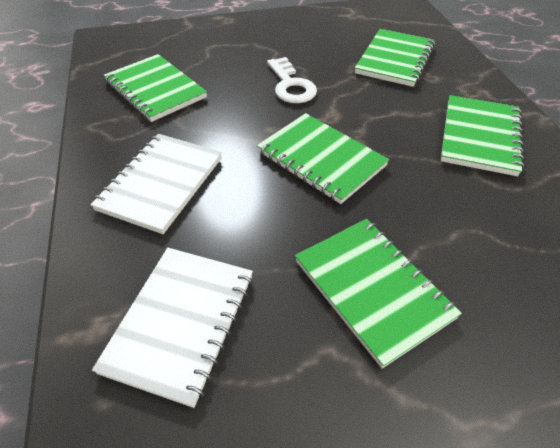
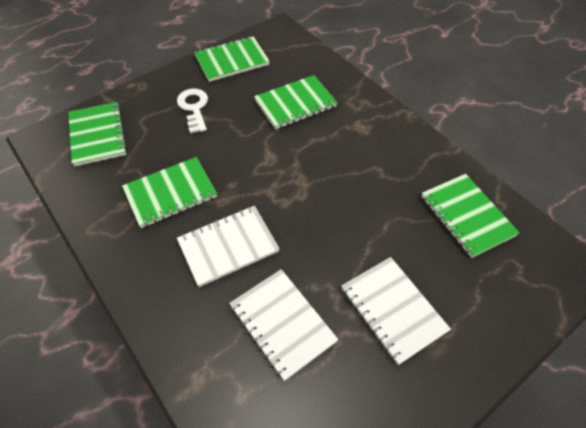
white notebook: [90,134,222,234] [92,248,253,408] = 2 -> [177,206,280,287] [229,269,338,381] [341,257,451,365] = 3

